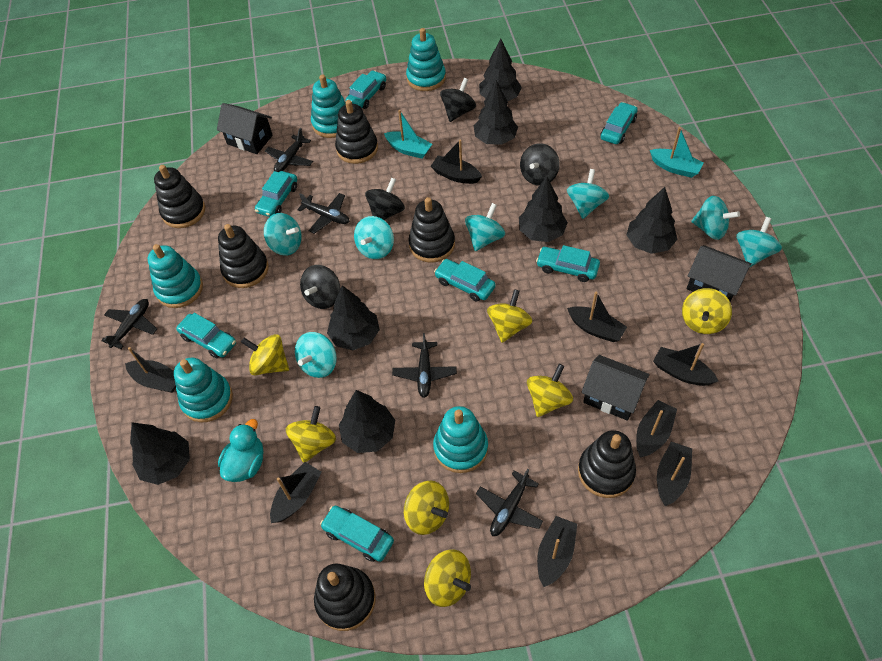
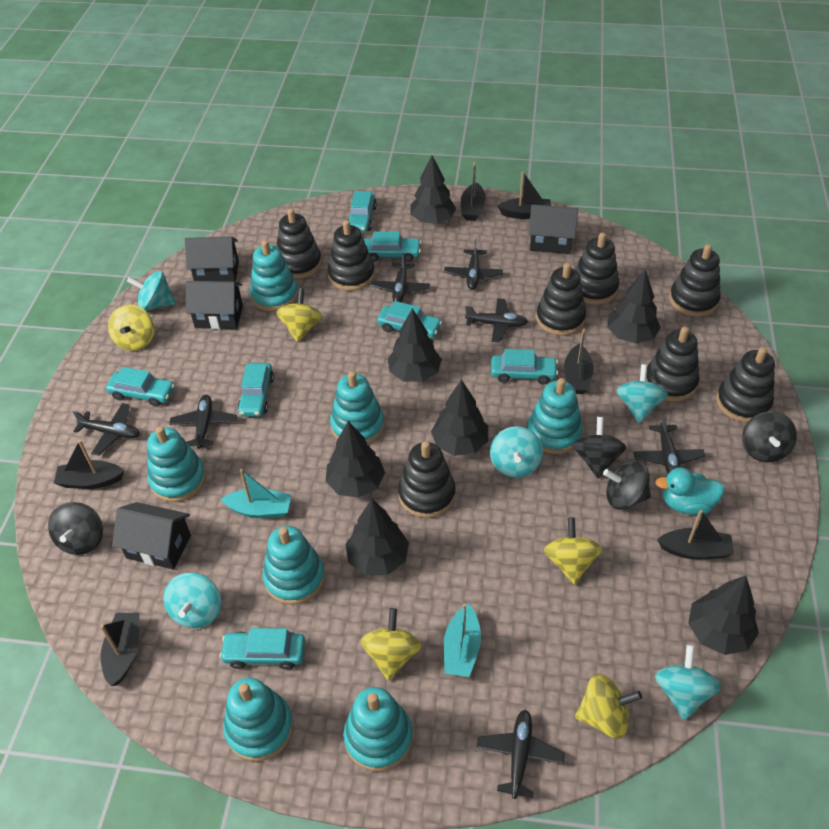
black boat: [125,347,176,393] [270,462,321,523] [430,140,482,184] [537,516,577,587] [567,292,627,342] [636,400,677,458] [653,343,718,386] [657,442,692,506] = 8 -> [54,440,124,489] [100,613,140,686] [461,162,486,221] [498,171,551,219] [564,329,594,394] [657,510,734,559] = 6
black house: [217,103,273,154] [581,355,650,421] [687,245,751,301] = 3 -> [112,502,191,569] [185,236,239,282] [186,281,243,329] [528,204,578,254] = 4
black plane: [101,299,157,349] [265,128,313,172] [297,193,349,234] [392,333,457,398] [476,468,543,536] = 5 -> [73,403,140,456] [169,395,237,449] [371,253,430,302] [444,239,503,290] [465,298,528,342] [476,710,565,799] [634,414,705,474] = 7
black stacking toy: [154,165,205,228] [218,224,269,288] [314,564,376,631] [335,100,378,164] [409,197,455,262] [578,430,636,498] = 6 -> [276,209,322,279] [328,220,375,291] [398,441,456,518] [536,263,586,336] [575,232,619,304] [646,326,699,401] [669,244,721,317] [716,347,775,423] = 8
turquoise spinning top: [264,213,302,256] [295,332,337,378] [354,216,394,259] [465,203,505,251] [567,169,609,219] [691,196,740,240] [736,217,782,267] = 7 -> [127,271,176,311] [163,573,221,628] [490,426,543,478] [616,364,668,423] [655,645,721,720] = 5
turquoise stacking toy: [148,244,203,308] [174,358,233,423] [311,74,346,138] [406,28,446,91] [433,406,488,473] = 5 -> [147,426,206,502] [223,678,294,762] [250,240,298,311] [263,526,325,605] [330,371,384,444] [343,687,413,771] [527,378,583,454] = 7
yellow spinning top: [241,334,289,375] [286,406,336,463] [404,481,449,535] [424,549,471,607] [487,289,533,343] [527,364,573,417] [682,288,732,334] = 7 -> [108,305,154,351] [276,288,323,342] [360,608,422,681] [544,517,602,585] [575,674,642,739] = 5

